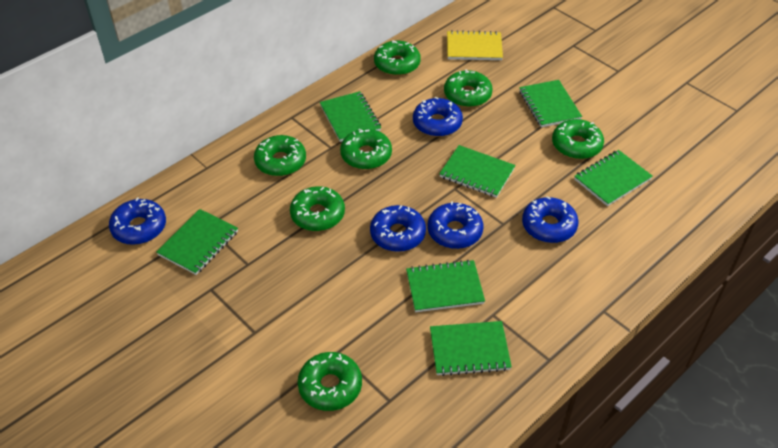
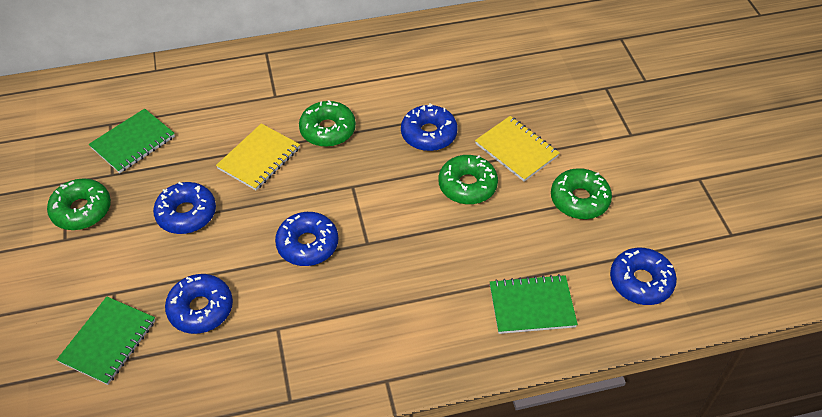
green donut: [254,135,306,176] [290,186,345,231] [298,352,362,411] [340,129,392,170] [374,40,421,76] [444,70,493,107] [552,119,604,159] = 7 -> [47,178,111,230] [299,100,356,147] [438,155,498,204] [551,168,612,219] = 4
green notebook: [157,209,238,275] [320,91,381,142] [406,260,485,312] [430,321,512,376] [439,145,516,198] [519,80,582,127] [574,150,653,206] = 7 -> [57,297,155,385] [89,108,175,173] [490,274,578,334] = 3
yellow notebook: [447,30,503,60] = 1 -> [216,123,300,190] [475,116,560,182] = 2

